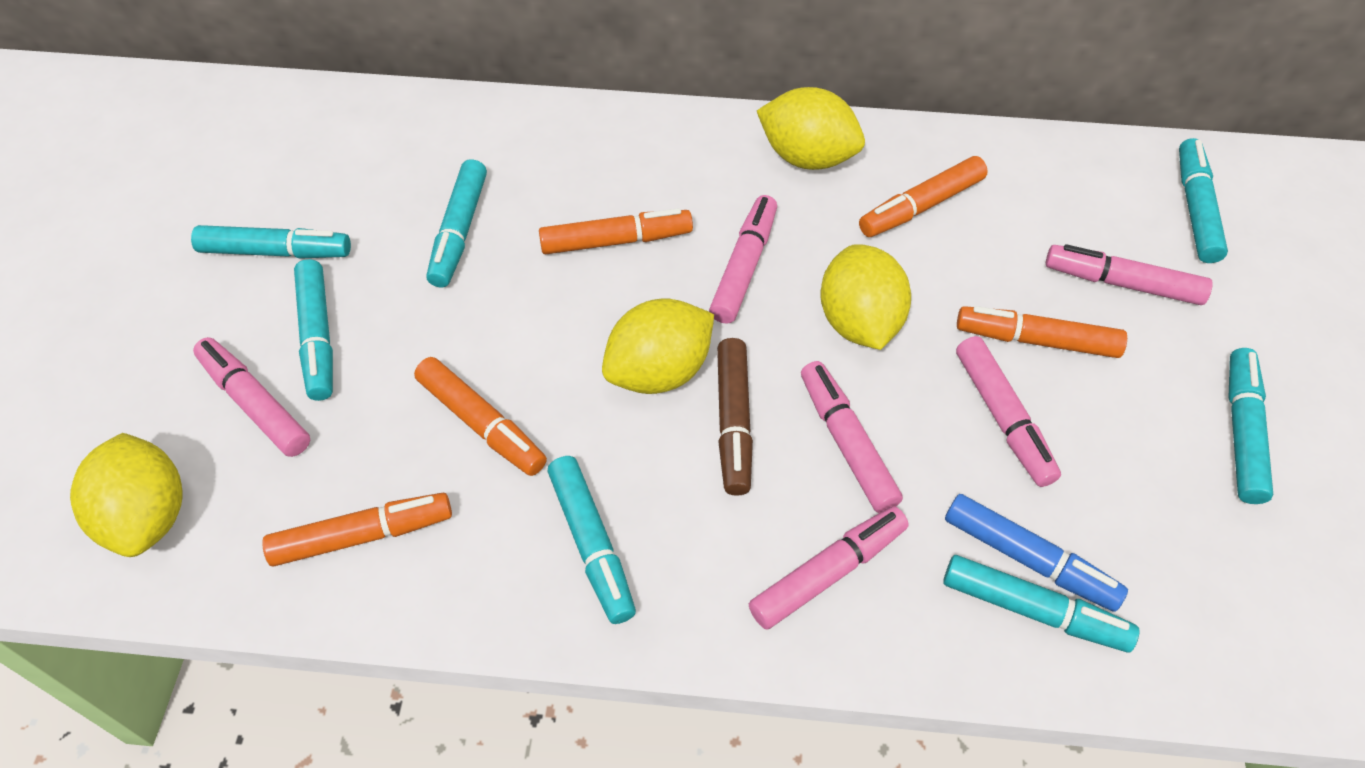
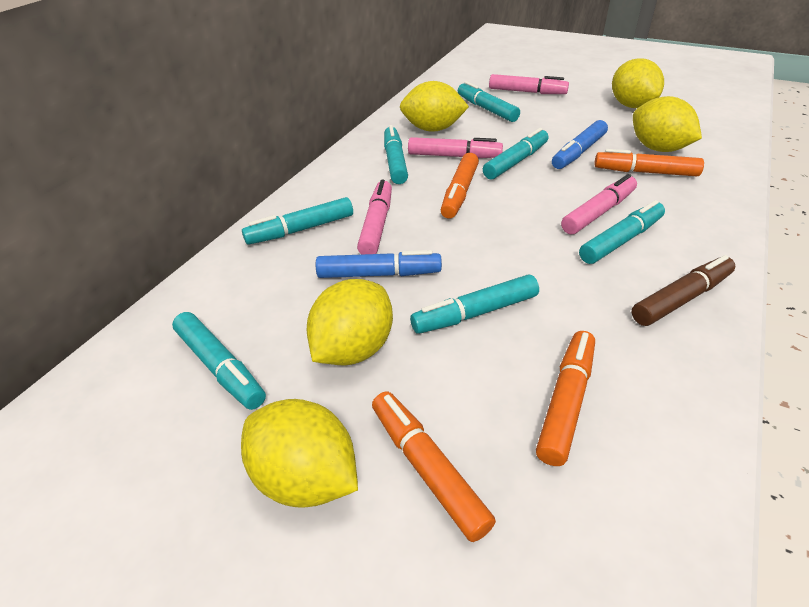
blue marker: [945,494,1128,612] = 1 -> [316,250,442,278] [552,120,608,169] = 2
orange marker: [262,493,452,567] [414,357,547,476] [539,208,693,255] [859,156,988,237] [957,306,1127,358] = 5 -> [372,391,496,542] [441,153,479,219] [536,331,595,466] [594,149,704,176] = 4
pink marker: [193,337,310,457] [709,195,777,324] [749,506,909,630] [801,361,903,513] [956,336,1061,487] [1046,244,1213,305] = 6 -> [357,180,392,255] [408,137,503,158] [489,74,569,94] [561,174,637,235] = 4
yellow lemon: [70,433,183,557] [602,299,714,394] [757,87,865,170] [820,244,911,350] = 4 -> [241,399,358,508] [306,279,393,366] [400,81,469,132] [612,59,664,108] [633,96,702,152] = 5

